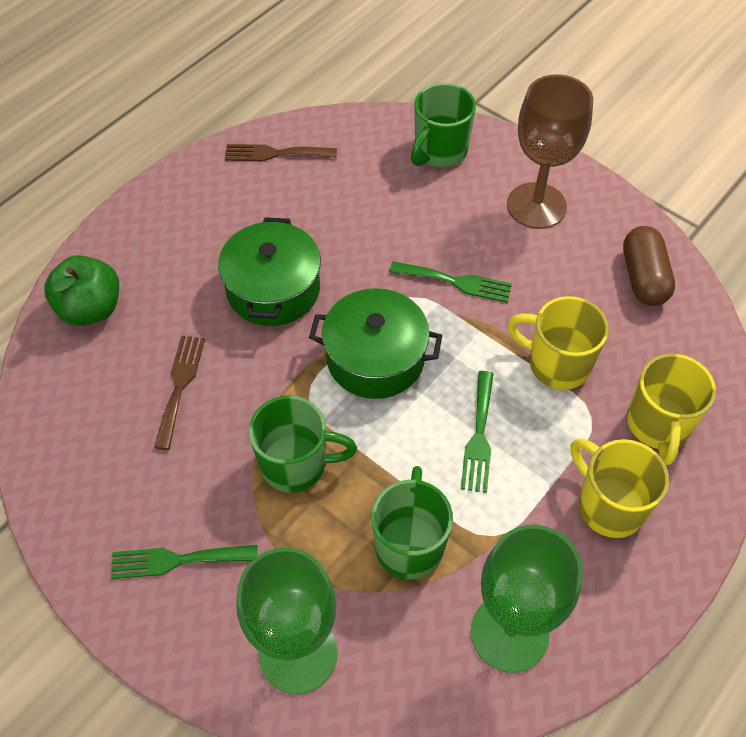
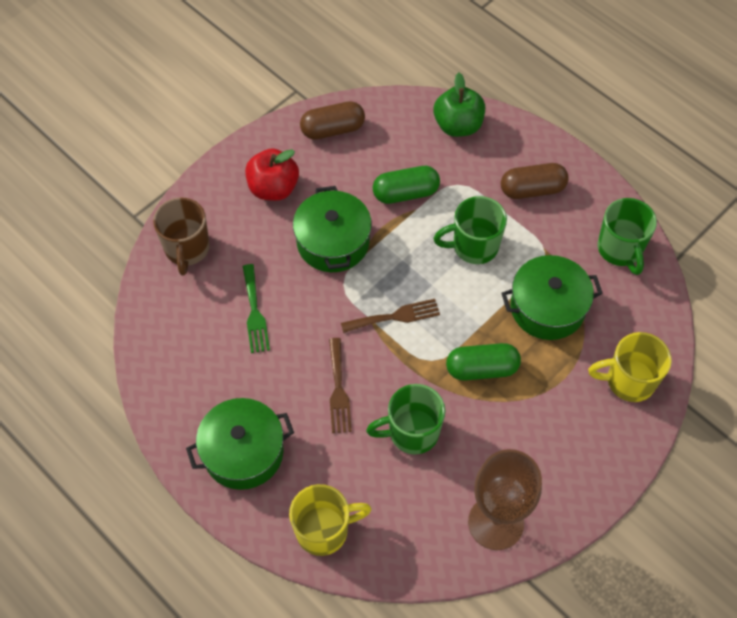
brown capsule: [623,226,675,306] = 1 -> [300,101,365,140] [501,163,569,199] = 2
brown mug: none = 0 -> [153,197,210,275] = 1
green capsule: none = 0 -> [373,166,440,204] [446,343,521,381] = 2
green fork: [111,545,258,579] [389,261,512,303] [461,371,494,493] = 3 -> [243,264,270,353] = 1
green goblet: [236,547,338,694] [471,525,583,673] = 2 -> none = 0
green pot: [218,217,321,326] [309,288,443,399] = 2 -> [186,398,294,490] [293,186,372,272] [502,255,603,340] = 3
red apple: none = 0 -> [245,148,299,201] = 1
yellow mug: [507,296,609,390] [570,438,669,538] [627,354,716,465] = 3 -> [289,484,371,556] [588,332,672,402] = 2

